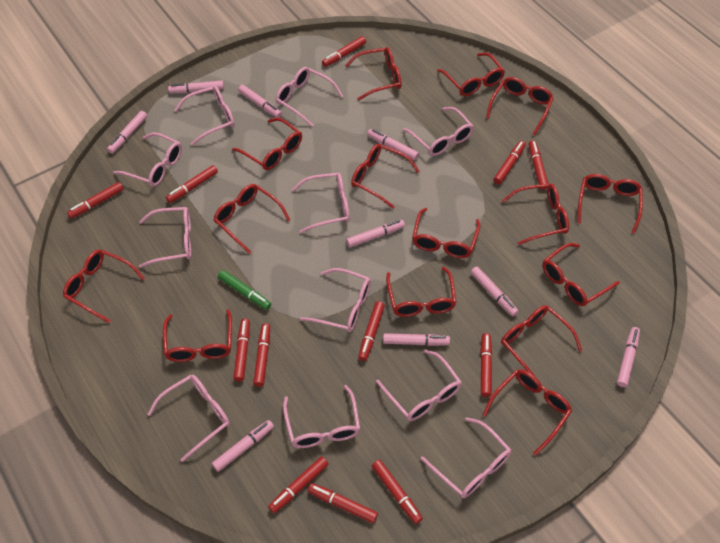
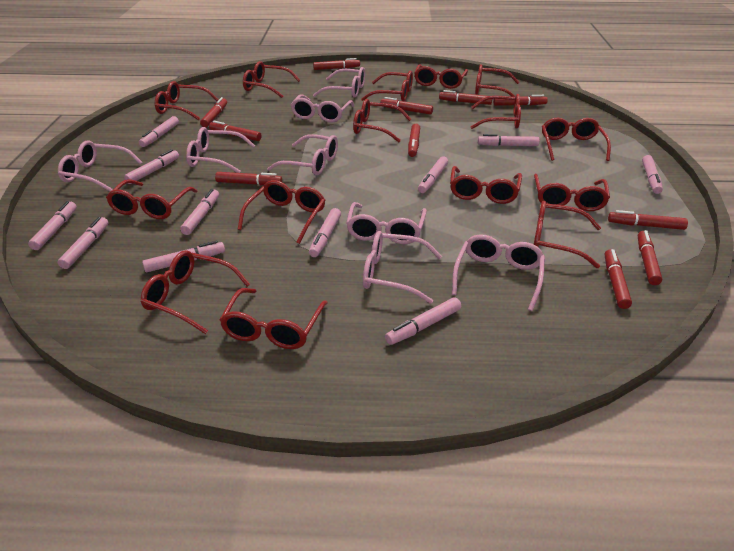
green marker: [218,270,271,310] = 1 -> none = 0
pink glasses: [113,133,182,187] [139,207,191,268] [147,375,230,462] [175,86,235,145] [276,67,343,127] [283,385,360,448] [292,173,350,233] [300,268,371,332] [376,350,462,421] [403,107,474,156] [421,417,511,498] = 11 -> [58,141,143,191] [186,127,255,173] [267,134,338,175] [291,94,354,123] [313,67,365,98] [346,202,427,244] [363,231,442,304] [452,235,545,311] = 8
pink marker: [107,111,147,154] [168,80,224,93] [212,420,274,472] [238,85,282,118] [346,220,405,248] [367,129,419,160] [383,333,450,346] [471,266,519,316] [617,327,640,387] = 9 -> [28,201,77,250] [58,217,108,269] [124,149,179,184] [139,116,179,147] [142,241,225,272] [180,189,219,235] [309,208,341,257] [385,298,461,345] [418,156,448,193] [478,134,540,146] [642,155,663,194] = 11
red marker: [67,182,124,219] [166,165,218,203] [233,319,250,382] [253,323,270,387] [268,456,328,513] [308,483,378,523] [322,36,366,67] [358,301,385,361] [372,460,423,524] [480,333,492,397] [493,141,526,184] [529,140,548,190] = 12 -> [200,97,227,127] [209,121,262,141] [215,172,282,185] [313,58,360,70] [380,97,433,115] [408,124,420,157] [439,90,492,105] [493,95,548,106] [605,249,632,309] [608,210,688,230] [638,230,662,285] = 11

